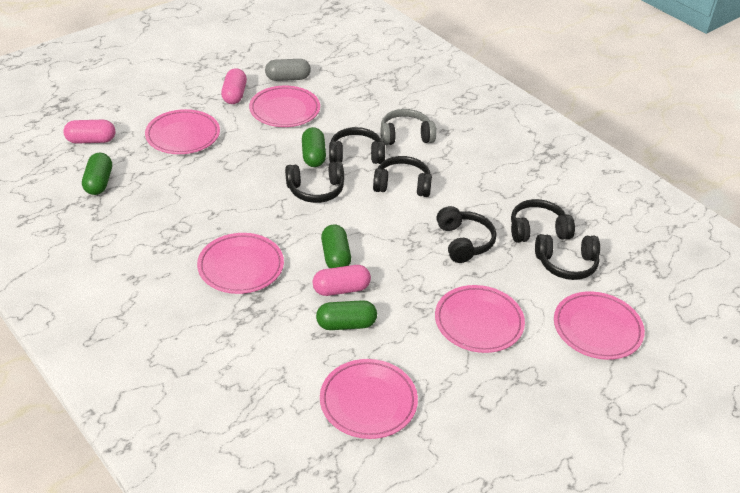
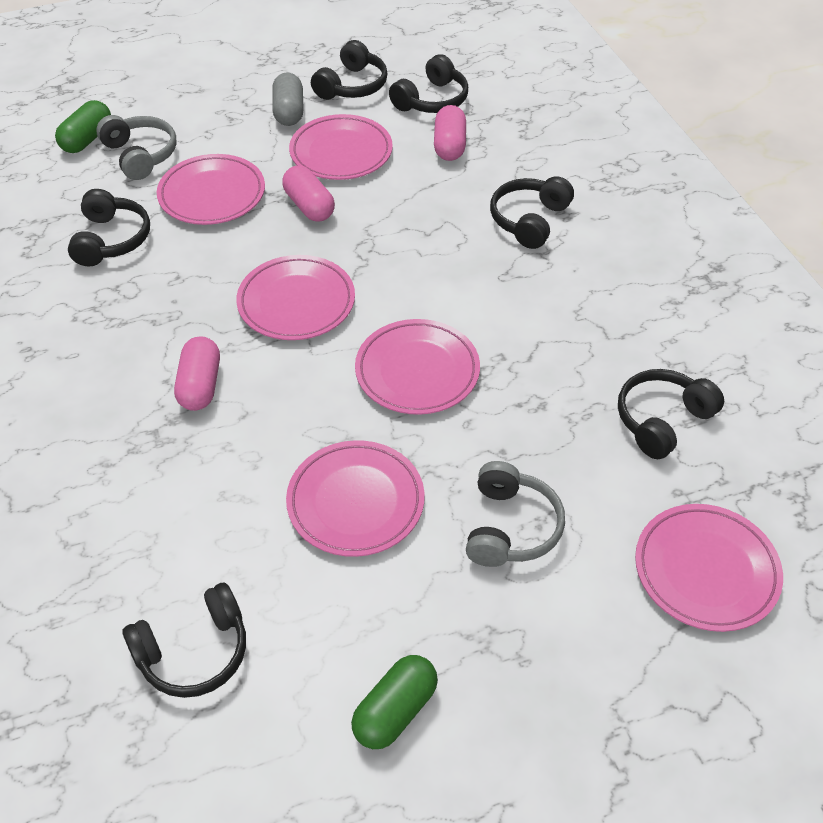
green capsule: [82,153,112,195] [302,127,326,167] [316,300,377,330] [321,224,351,268] = 4 -> [55,100,111,153] [351,655,438,749] = 2
grey headphones: [380,109,436,145] = 1 -> [96,115,177,180] [466,461,565,567] = 2

